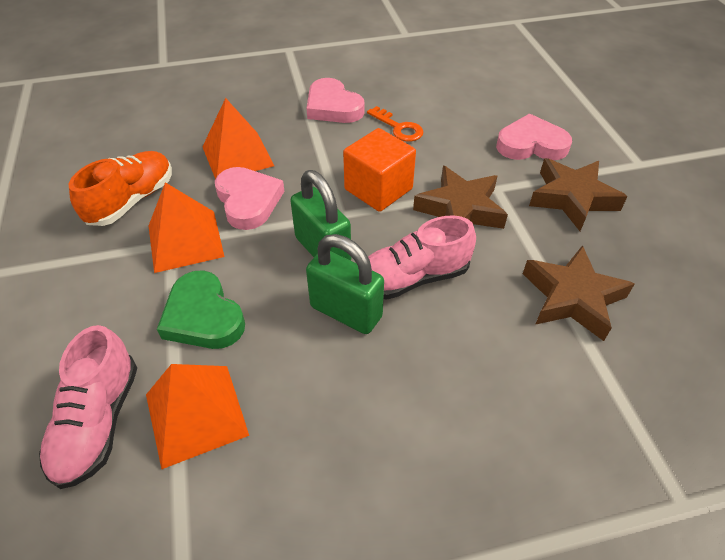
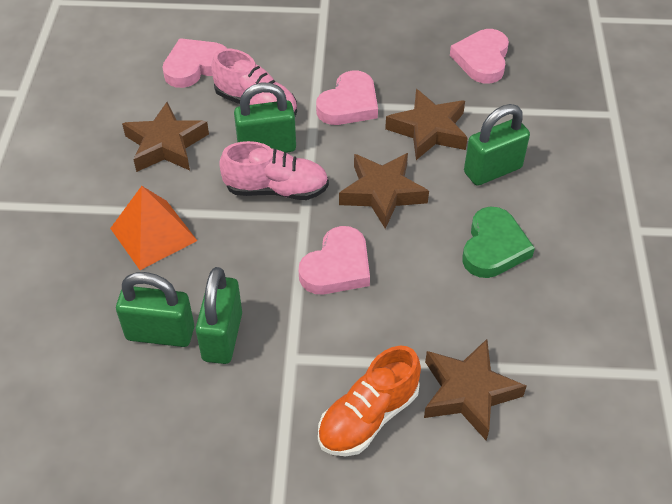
brown star: [413,166,508,229] [523,245,635,341] [529,158,628,231] = 3 -> [122,102,209,172] [339,153,429,229] [385,89,468,160] [424,339,527,440] = 4
green padlock: [290,170,351,260] [306,234,384,334] = 2 -> [116,272,194,347] [196,267,242,364] [234,83,296,153] [464,104,530,186] = 4
orange cube: [343,128,416,212] = 1 -> none = 0
orange key: [367,106,423,142] = 1 -> none = 0
orange pyramid: [146,364,249,469] [149,182,224,273] [202,98,274,179] = 3 -> [110,186,197,270] = 1
pink heart: [215,167,284,230] [306,78,365,123] [496,114,572,160] = 3 -> [162,38,227,88] [299,226,370,294] [316,70,378,125] [450,29,509,83] = 4

